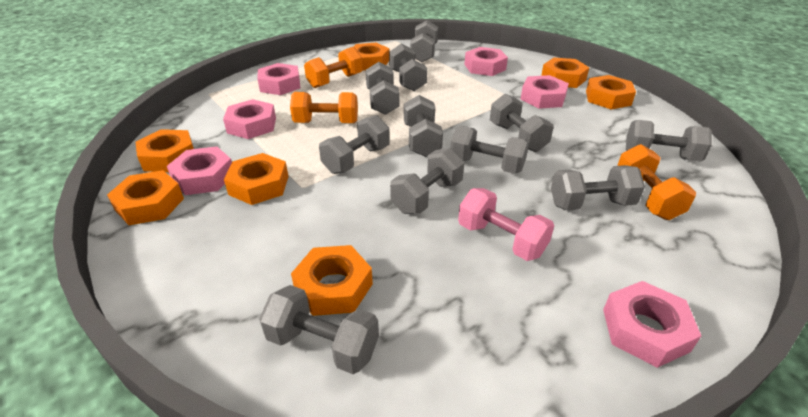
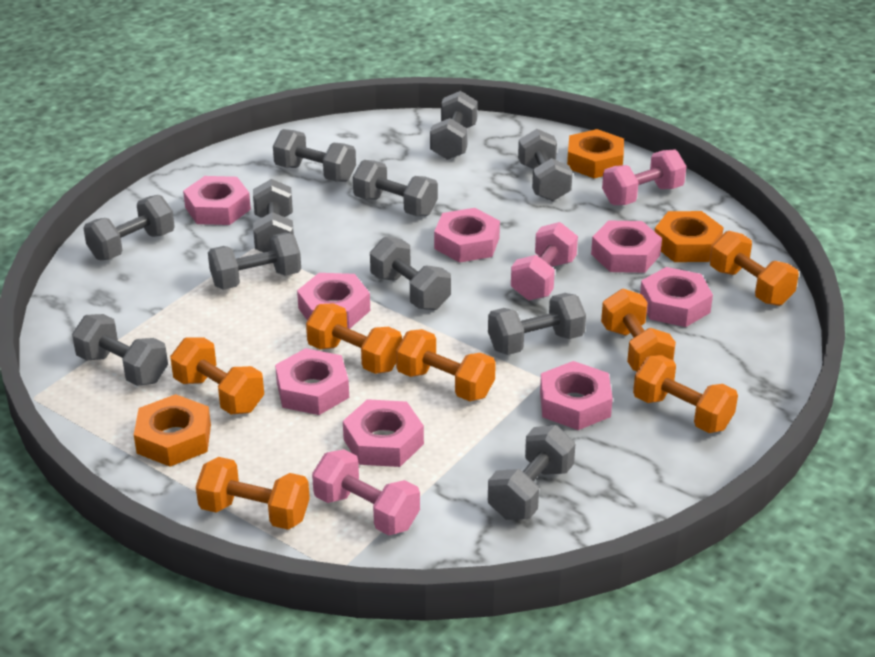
orange dumbbell: [290,92,358,123] [304,47,363,88] [617,144,696,220] = 3 -> [170,337,264,414] [196,457,310,530] [306,303,402,374] [396,329,496,401] [601,289,676,371] [633,355,738,433] [710,231,799,306] = 7
orange nut: [107,170,184,225] [135,129,194,172] [224,153,289,205] [291,245,373,316] [353,43,389,71] [541,58,590,88] [586,75,636,110] = 7 -> [134,394,211,467] [567,129,624,178] [654,211,724,262] = 3
pink dumbbell: [458,188,554,261] = 1 -> [312,449,420,535] [511,222,578,300] [602,149,686,205] = 3
pink nut: [167,146,232,195] [223,99,276,139] [257,63,300,95] [464,47,508,76] [520,75,569,109] [603,281,701,368] = 6 -> [183,176,251,225] [275,348,349,415] [297,273,370,329] [343,399,424,467] [434,208,500,263] [540,361,613,430] [591,220,662,273] [640,267,713,327] = 8

